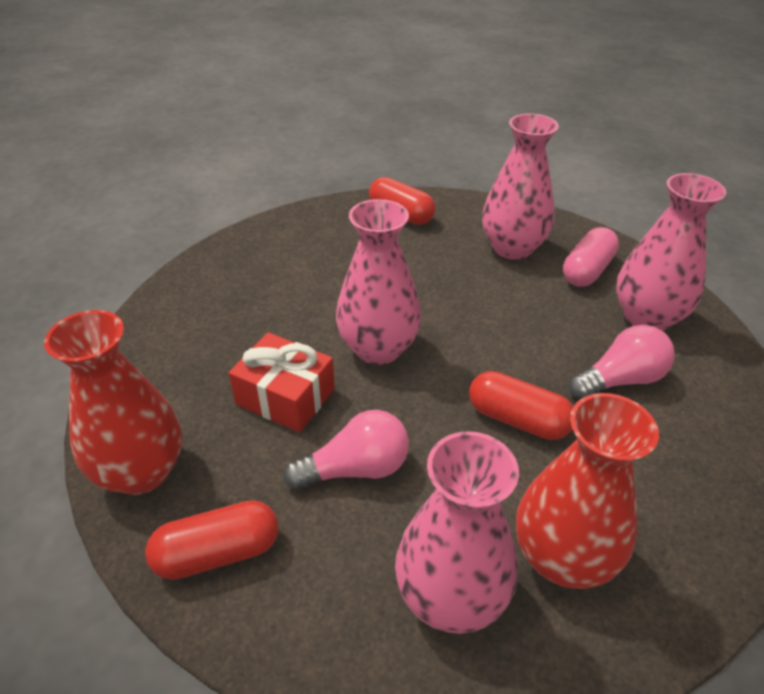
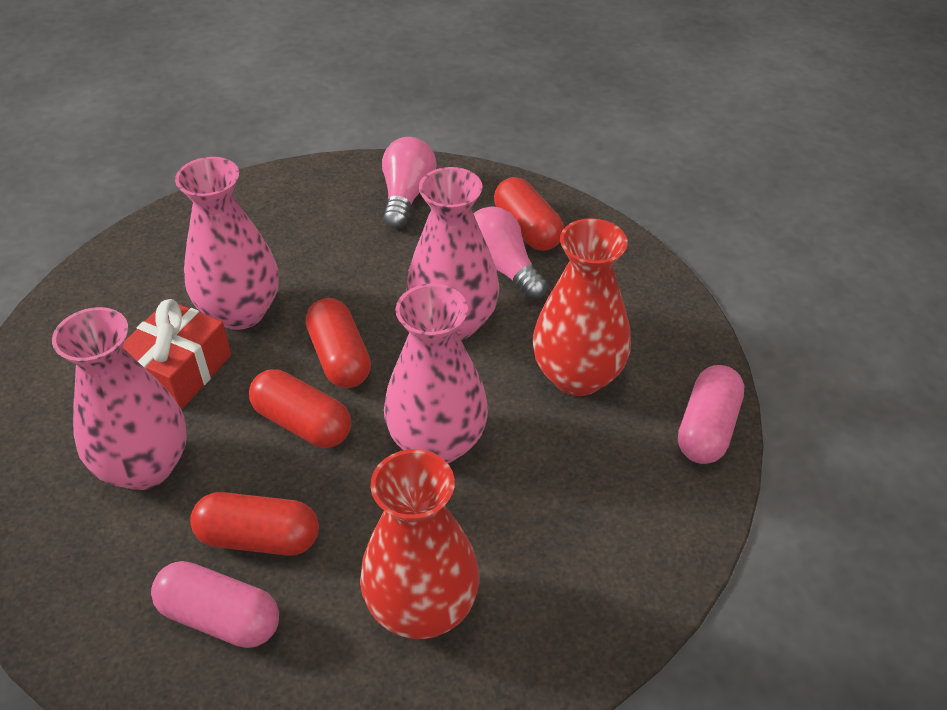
pink capsule: [563,227,619,287] = 1 -> [151,561,279,648] [678,365,744,464] = 2
red capsule: [145,500,279,580] [369,177,436,225] [469,371,573,440] = 3 -> [190,492,319,556] [249,369,351,448] [306,298,371,388] [494,177,564,251] = 4

